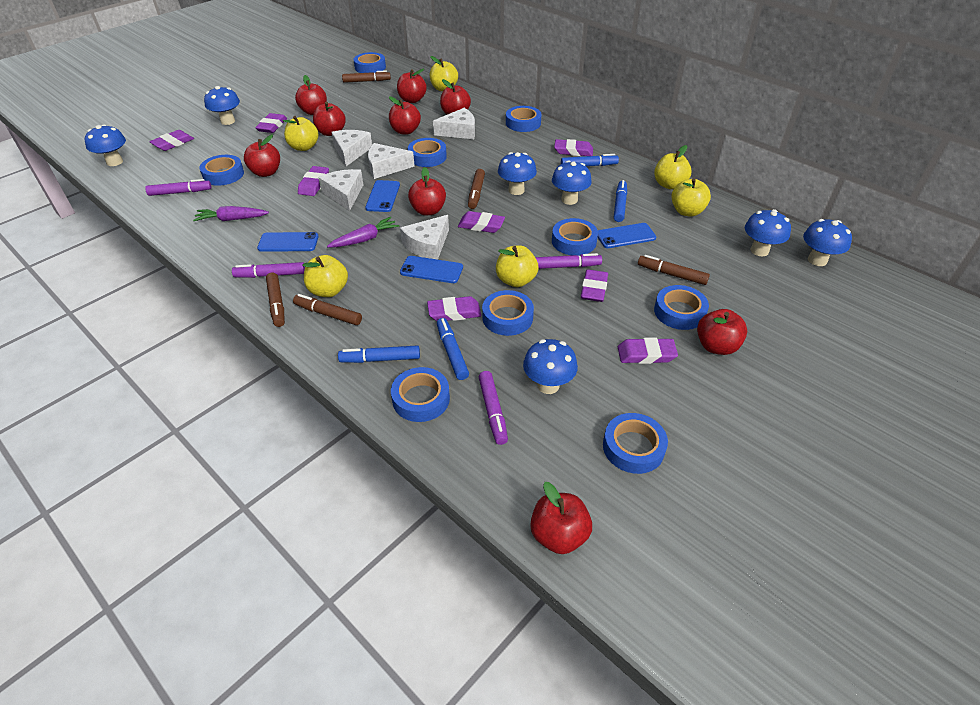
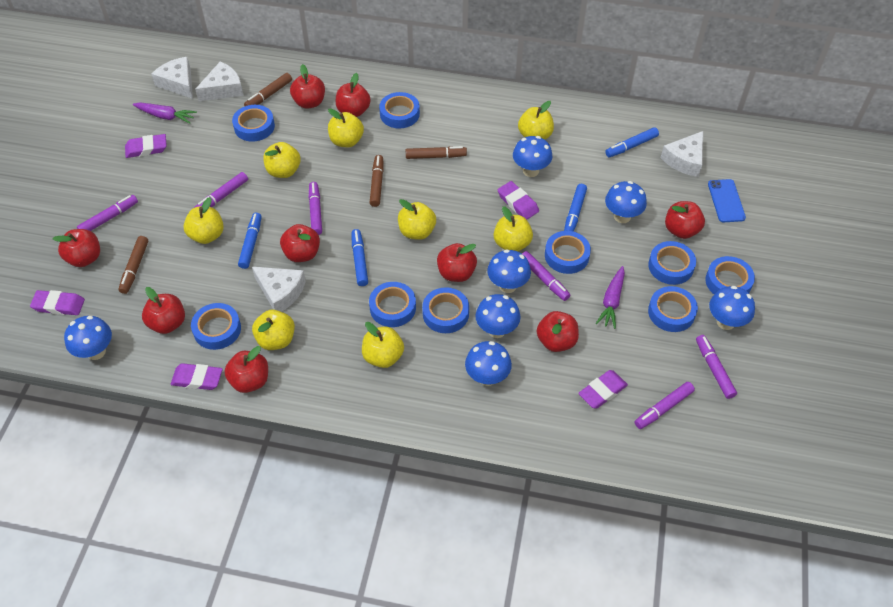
blue phone: [257,232,319,252] [365,180,400,212] [400,256,463,283] [598,223,656,248] = 4 -> [708,179,746,222] = 1
brown marker: [266,272,285,327] [293,294,362,325] [342,70,391,83] [468,169,485,209] [638,255,710,285] = 5 -> [118,236,148,294] [244,73,292,106] [369,155,384,207] [406,146,467,159] = 4
purple eraser: [150,130,194,151] [255,113,287,133] [298,166,329,196] [427,296,481,321] [458,211,505,233] [554,139,593,156] [581,269,608,302] [618,338,678,364] = 8 -> [30,290,85,315] [125,134,167,158] [171,363,223,390] [498,181,539,220] [578,370,628,409] = 5
purple marker: [145,179,211,196] [232,262,305,278] [479,371,508,445] [535,253,602,269] = 4 -> [77,195,138,231] [194,172,248,208] [309,182,322,235] [522,251,570,301] [634,382,695,429] [696,335,737,399] = 6
white cheese: [318,169,364,211] [331,130,372,166] [368,143,415,179] [400,215,449,260] [433,108,475,139] = 5 -> [151,57,193,99] [195,61,244,101] [252,267,306,312] [661,131,703,177] = 4
yellow apple: [283,116,319,151] [302,255,348,297] [429,56,458,91] [496,245,539,287] [654,145,692,189] [671,178,711,217] = 6 -> [183,197,224,244] [252,310,295,350] [263,142,301,178] [328,108,364,147] [362,322,404,368] [398,199,436,240] [494,206,533,252] [518,101,554,140] = 8

